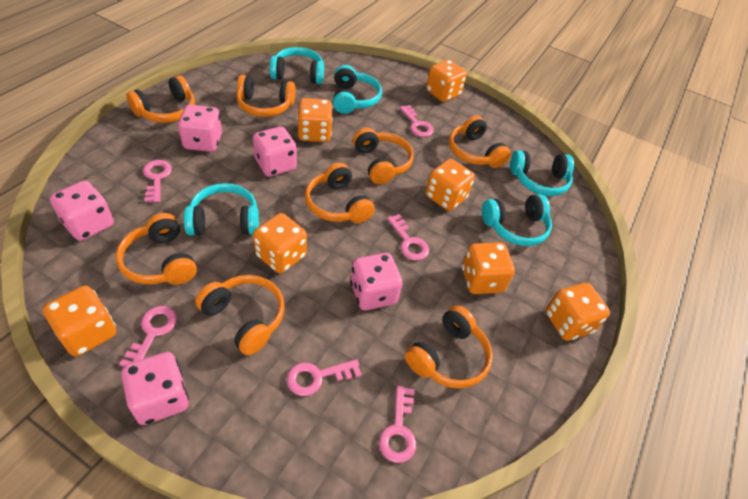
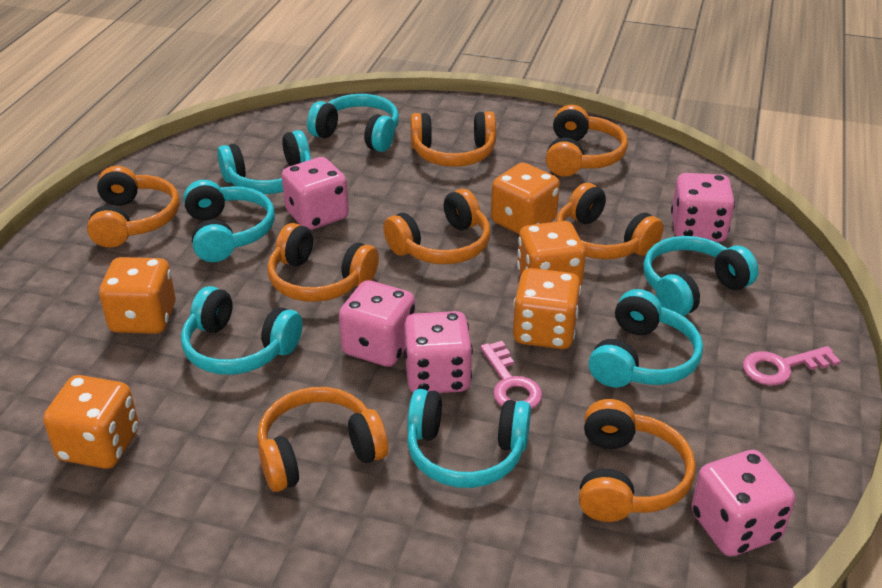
orange dice: [43,285,116,356] [253,213,307,273] [297,98,333,142] [426,60,467,102] [426,159,475,211] [462,242,515,294] [546,283,610,341] = 7 -> [43,375,139,469] [99,257,176,334] [491,163,560,234] [513,268,581,349] [517,221,586,287] = 5
pink key: [119,306,177,367] [143,160,172,202] [286,359,362,396] [379,385,416,463] [387,214,429,260] [400,105,434,137] = 6 -> [480,341,542,409] [743,346,840,386] = 2
turquoise headphones: [184,183,259,235] [270,47,324,84] [333,65,382,114] [482,194,552,246] [510,150,574,196] = 5 -> [181,286,303,375] [183,180,275,262] [217,130,311,194] [307,94,399,152] [407,389,531,488] [589,289,703,387] [643,236,759,316] = 7

